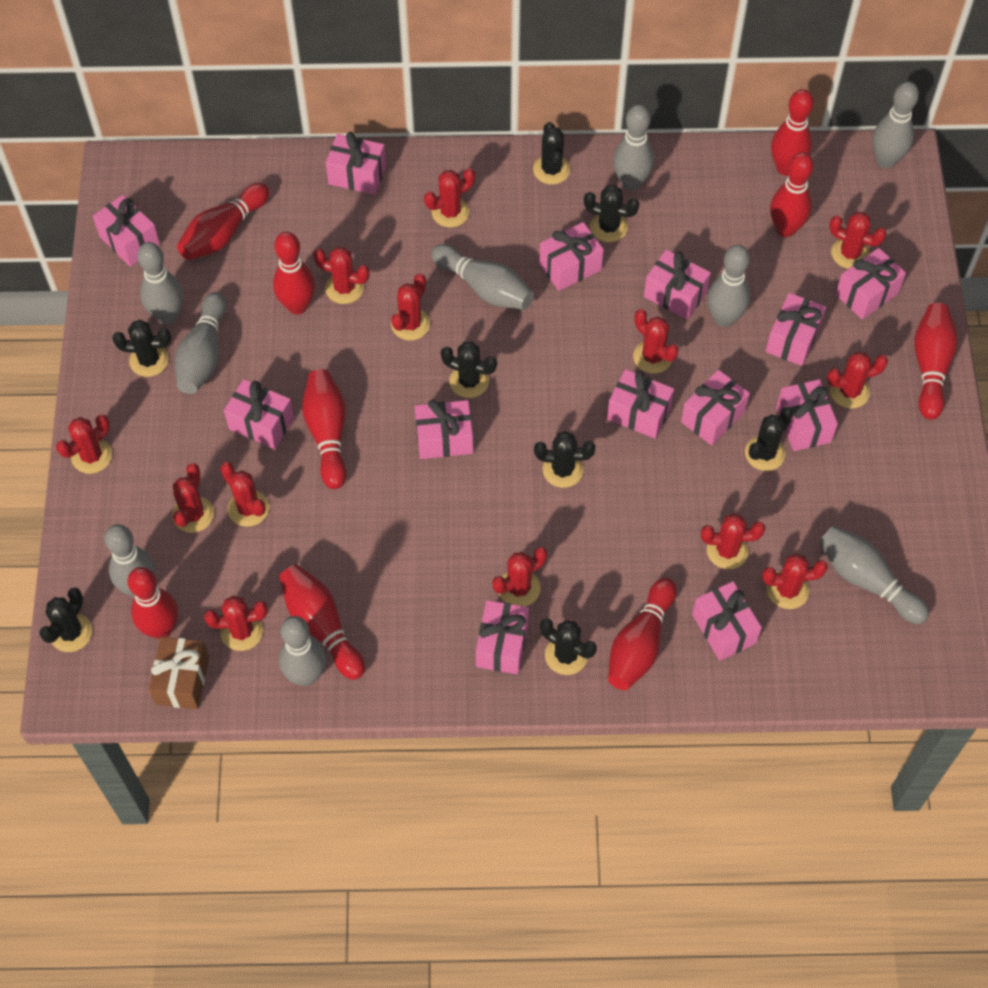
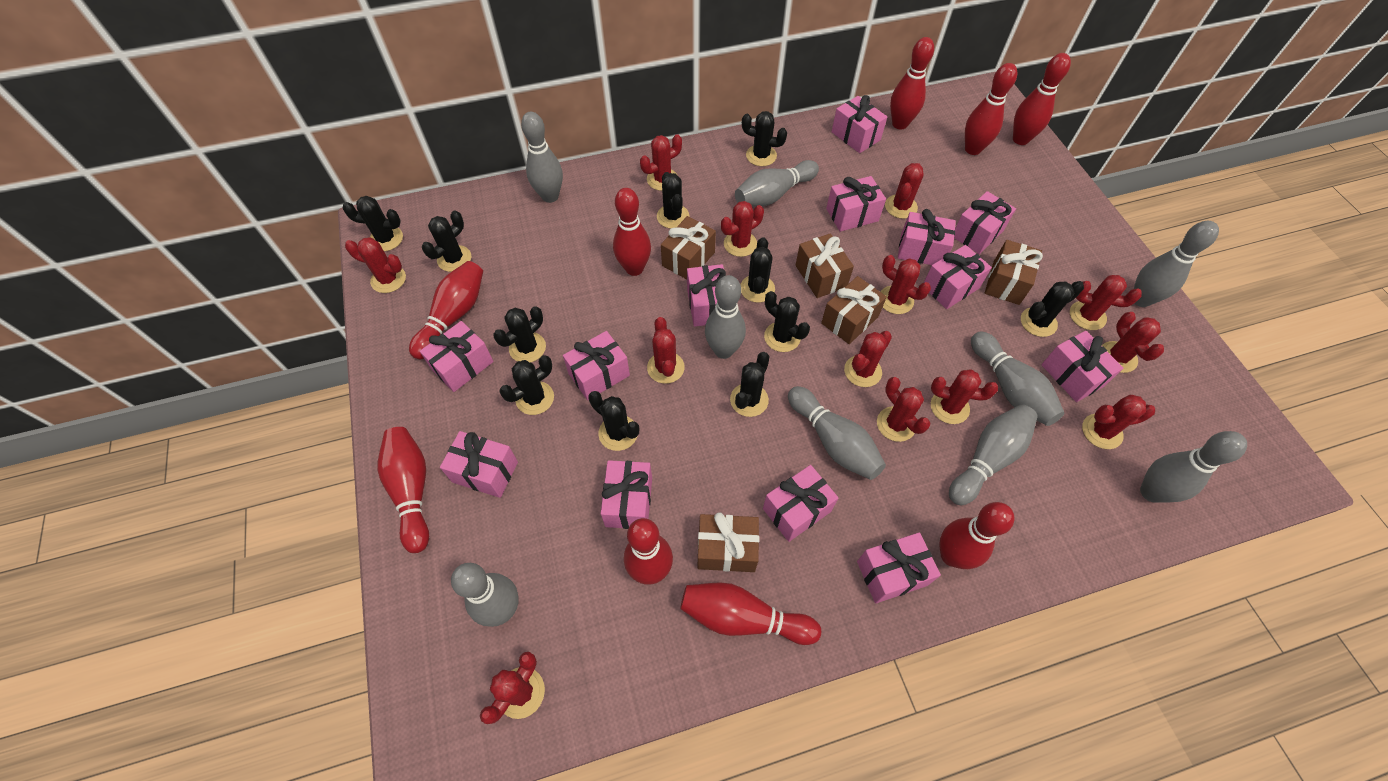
black cactus: [39,587,92,652] [112,320,171,377] [441,342,497,398] [533,122,570,184] [534,431,595,488] [540,618,597,675] [584,185,640,242] [745,407,794,471] = 8 -> [342,196,403,251] [422,211,471,272] [493,306,546,363] [500,355,554,415] [588,391,639,451] [657,172,689,229] [730,352,770,417] [741,237,775,303] [742,111,787,166] [764,291,810,352] [1021,281,1084,337] = 11
brown gift: [149,637,209,709] = 1 -> [661,216,716,279] [698,512,759,572] [796,233,854,298] [821,276,887,344] [985,240,1043,305] = 5

